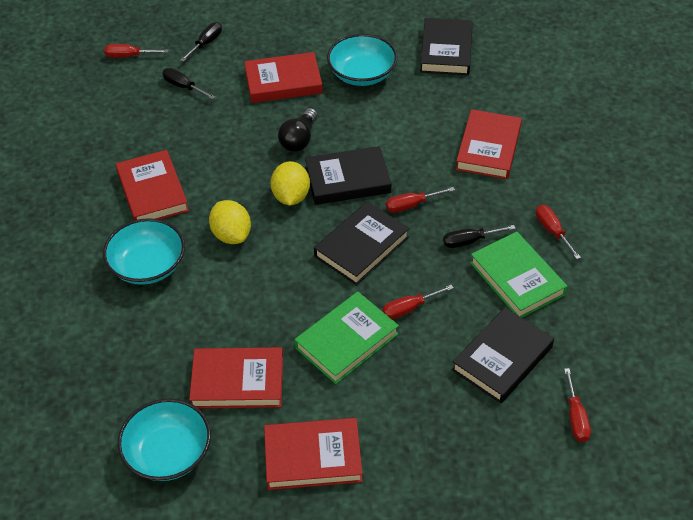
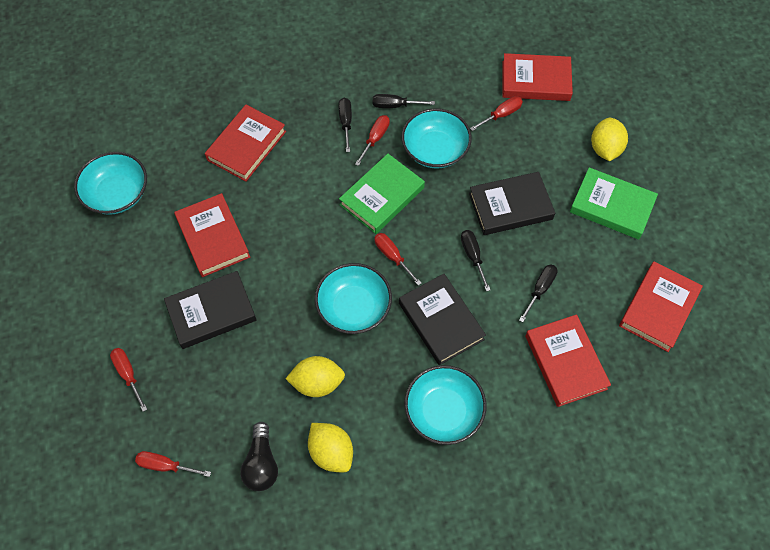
black book: [305,146,392,205] [314,202,409,285] [420,18,473,75] [452,307,554,403] = 4 -> [164,271,257,349] [399,274,486,365] [469,172,555,235] = 3
black screwdriver: [162,68,215,99] [180,22,222,62] [443,225,516,248] = 3 -> [338,98,352,152] [373,94,435,108] [461,230,491,291] [519,264,558,322] = 4
turquoise bowl: [103,218,185,285] [118,398,211,481] [327,34,397,86] = 3 -> [74,152,147,215] [315,263,392,334] [401,108,472,169] [404,365,486,445] = 4
yellow lemon: [209,200,251,244] [270,161,310,205] = 2 -> [286,356,345,397] [308,423,353,472] [591,118,628,161] = 3

